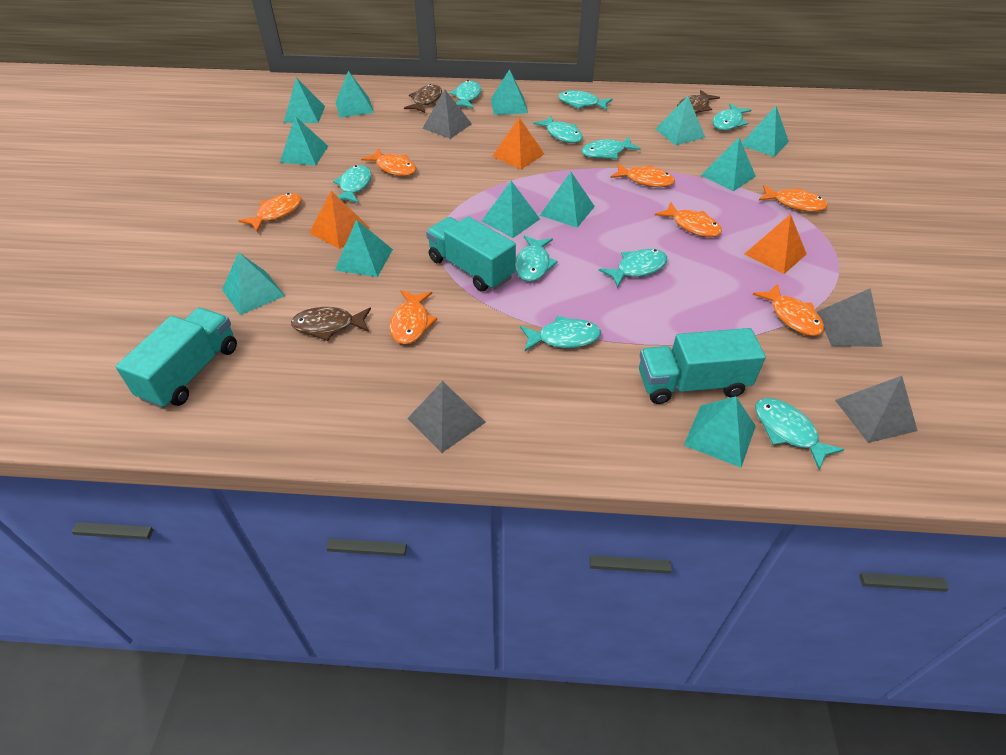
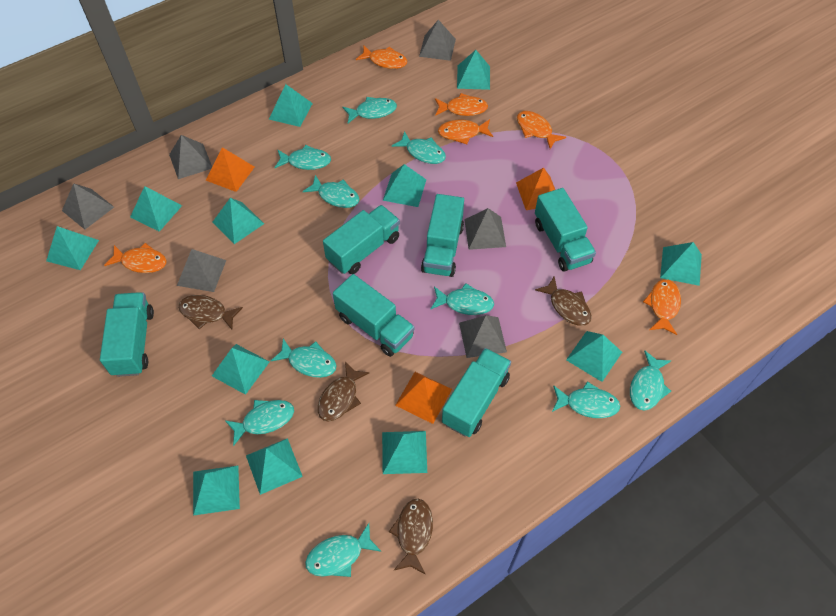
brown fish: [291,307,371,341] [404,84,442,113] [677,90,720,113] = 3 -> [178,295,243,329] [318,361,369,422] [389,498,433,574] [535,277,592,326] = 4
grey pyramid: [407,381,486,453] [422,89,472,139] [817,288,883,347] [835,376,918,443] = 4 -> [62,183,114,230] [169,135,212,179] [177,249,226,292] [419,20,456,61] [459,315,507,358] [464,208,506,250] = 6
orange fish: [238,193,302,232] [361,149,416,176] [389,290,437,344] [611,163,675,187] [655,202,722,237] [753,284,824,336] [759,185,828,212] = 7 -> [104,243,167,273] [356,46,407,69] [435,93,488,116] [438,119,493,144] [517,111,566,149] [643,279,681,335] = 6
turquoise truck: [115,308,237,409] [426,216,516,291] [639,328,766,404] = 3 -> [100,292,154,377] [323,205,400,274] [333,274,415,357] [421,194,464,277] [442,348,511,437] [535,188,596,272] = 6

